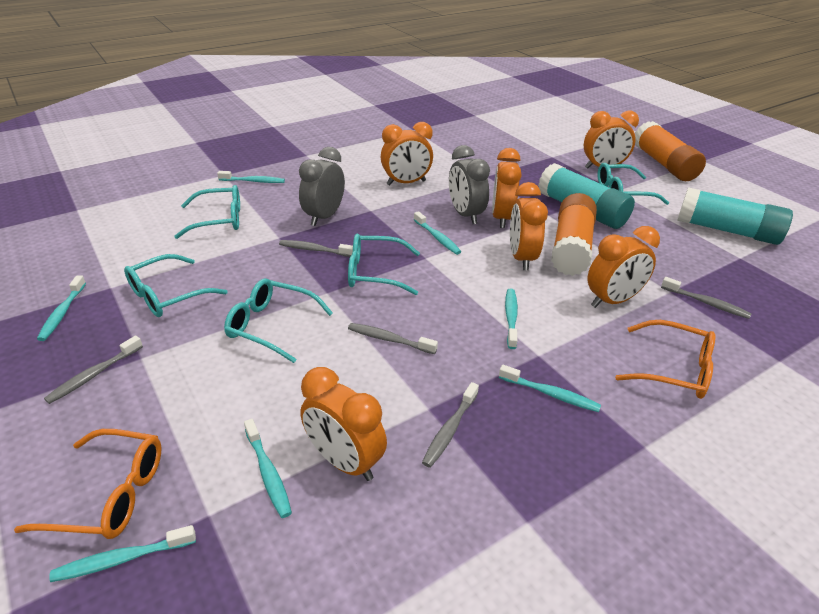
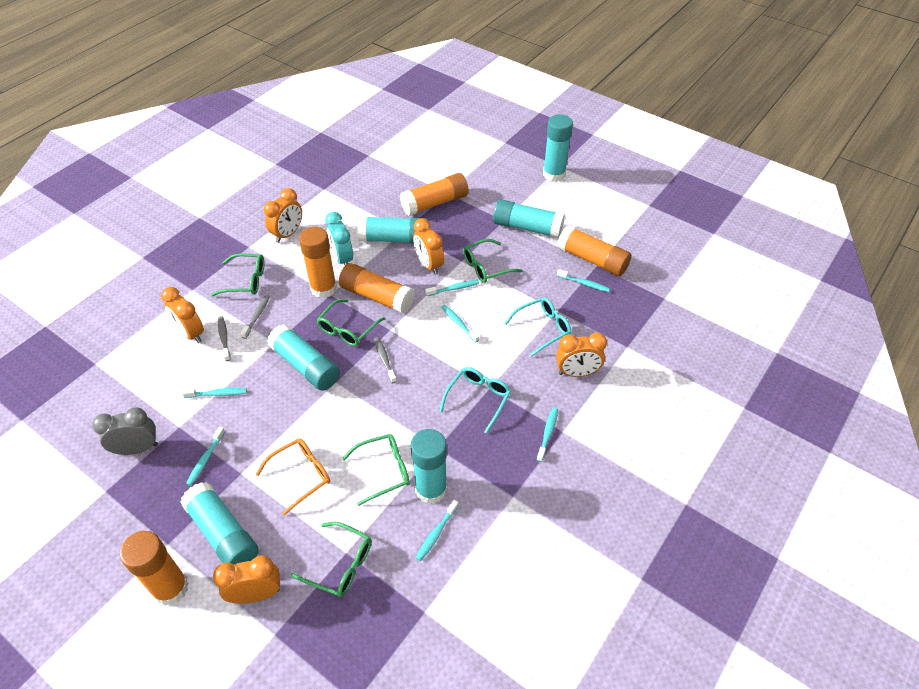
green glasses: none = 0 -> [211,253,265,296] [291,522,372,597] [317,299,385,346] [342,434,410,506] [463,239,523,283] = 5
grey clock: [299,147,345,226] [449,145,490,224] = 2 -> [92,407,158,455] = 1
grey toothbrush: [44,335,143,404] [279,240,353,257] [348,323,438,354] [422,382,479,468] [661,277,752,319] = 5 -> [218,316,231,361] [240,295,270,339] [374,337,397,383] = 3
orange clock: [300,367,387,481] [381,122,433,186] [492,148,522,228] [510,182,548,270] [584,110,639,169] [587,226,660,308] = 6 -> [161,287,204,343] [213,555,280,604] [264,188,302,243] [413,218,444,275] [556,333,607,377] = 5
orange glasses: [14,429,161,539] [615,320,715,399] = 2 -> [256,439,330,515] = 1
orange glue stick: [551,193,597,276] [635,121,706,181] = 2 -> [120,531,189,606] [299,227,337,298] [339,263,415,314] [400,173,469,216] [557,225,631,277] = 5
turquoise clock: none = 0 -> [325,212,353,265] = 1
turquoise glasses: [124,254,227,317] [174,185,240,239] [224,278,333,363] [348,234,420,295] [598,163,669,205] = 5 -> [440,367,511,433] [504,297,571,357] = 2
turquoise glue stick: [538,163,635,229] [677,187,793,245] = 2 -> [180,482,259,565] [267,324,340,390] [357,216,428,244] [410,429,447,504] [493,199,565,238] [543,114,573,182] = 6

